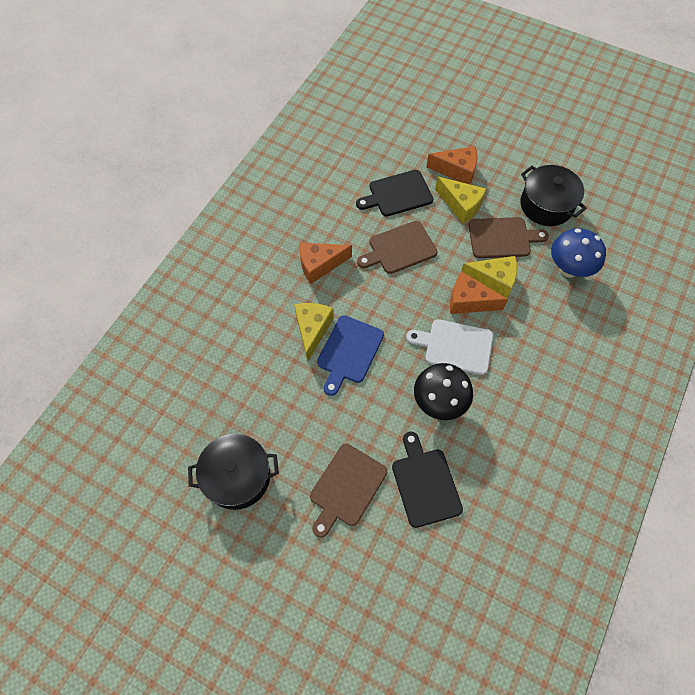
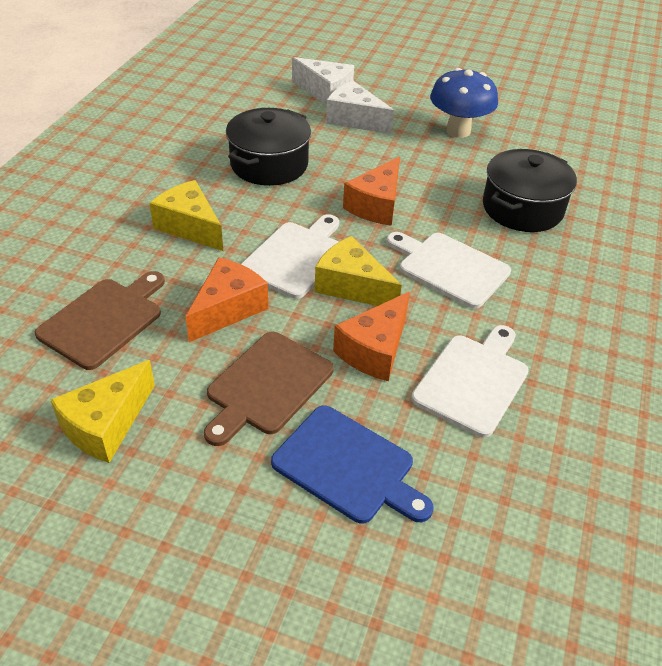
black cutting board: [356,170,434,217] [392,431,463,528] = 2 -> none = 0
black mushroom: [414,363,473,420] = 1 -> none = 0
brown cutting board: [310,444,387,538] [357,221,438,274] [468,217,549,258] = 3 -> [35,271,165,370] [204,332,334,446] = 2
white cheese: none = 0 -> [292,57,354,105] [326,81,394,134] = 2
white cutting board: [406,319,493,375] = 1 -> [241,214,339,299] [387,232,511,309] [411,325,529,438] = 3

